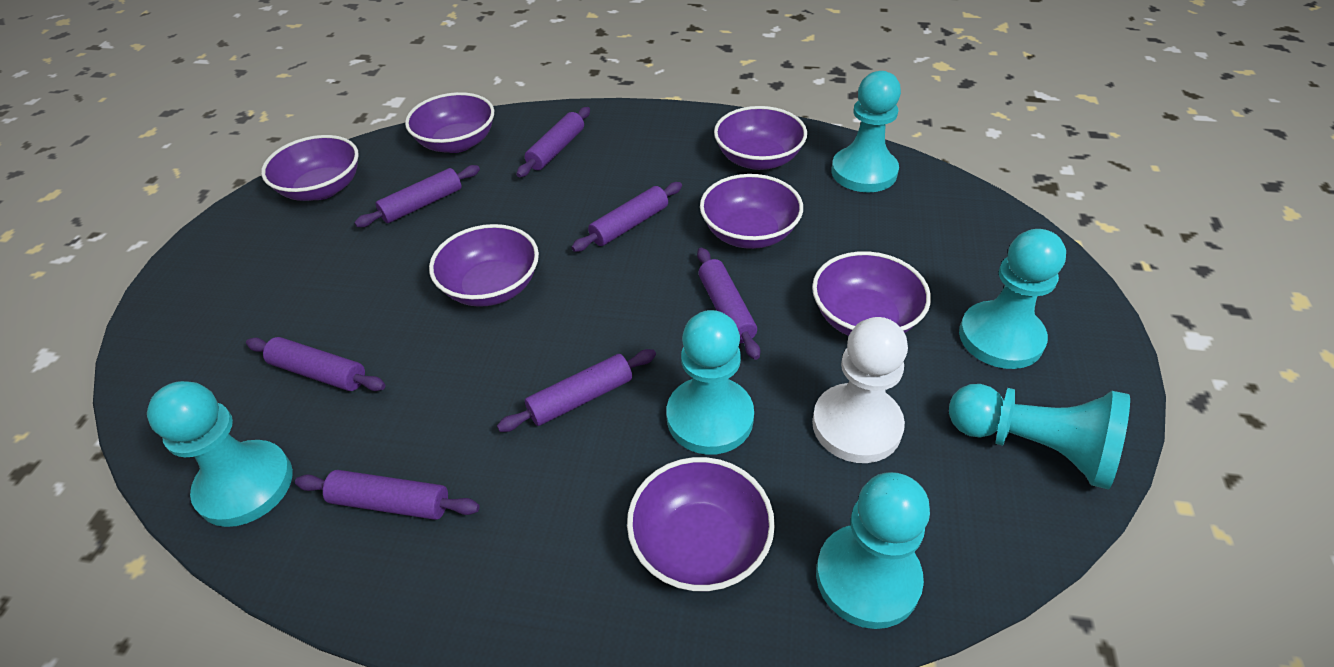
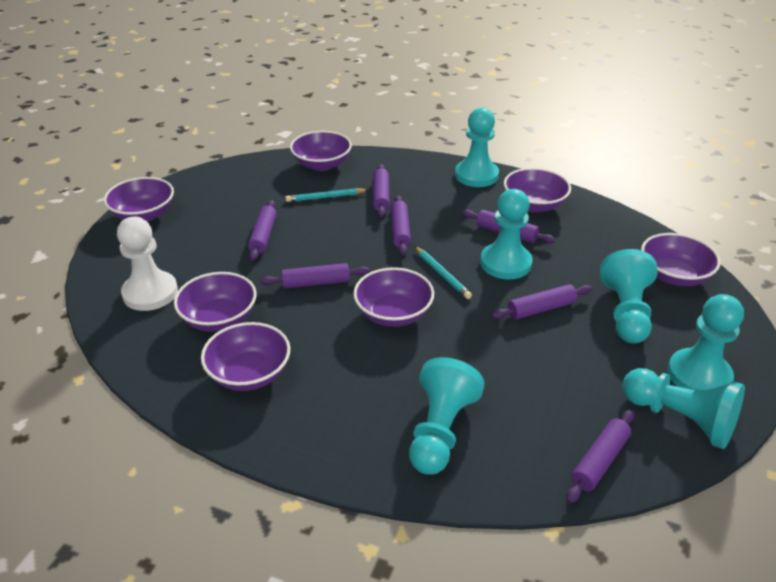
turquoise pencil: none = 0 -> [285,188,368,202] [415,246,472,299] = 2

